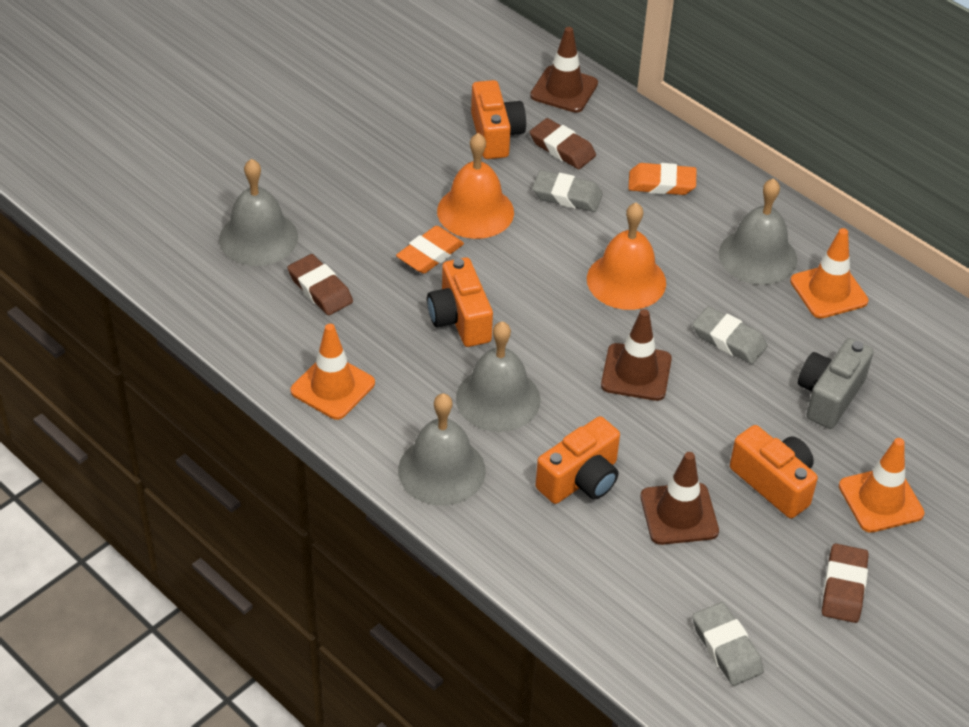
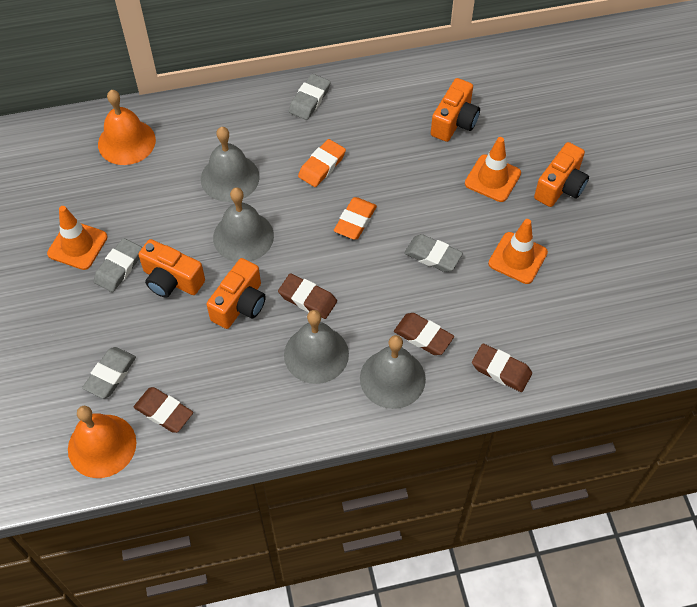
brown eraser: [287,254,353,315] [530,118,596,169] [822,544,869,623] = 3 -> [134,387,193,433] [278,273,337,319] [394,313,454,355] [472,344,532,392] = 4
brown traffic cone: [530,27,598,113] [601,309,672,401] [640,452,719,545] = 3 -> none = 0
grey camera: [798,338,874,429] = 1 -> none = 0
grey eraser: [532,170,603,212] [693,306,768,364] [693,602,764,686] = 3 -> [82,347,136,399] [94,238,142,292] [289,74,330,120] [404,234,463,272] = 4

